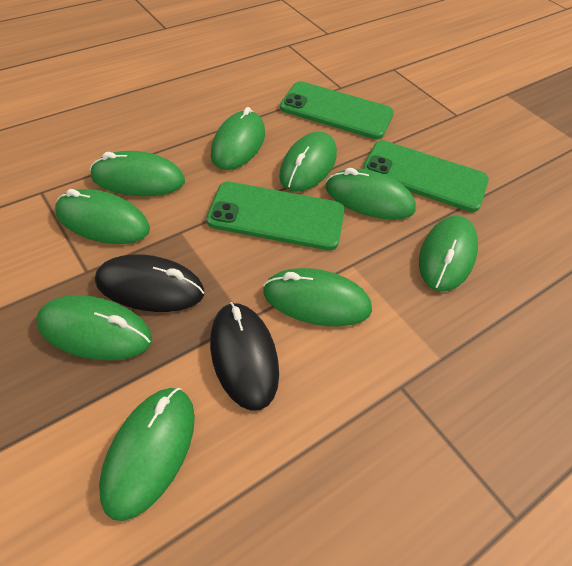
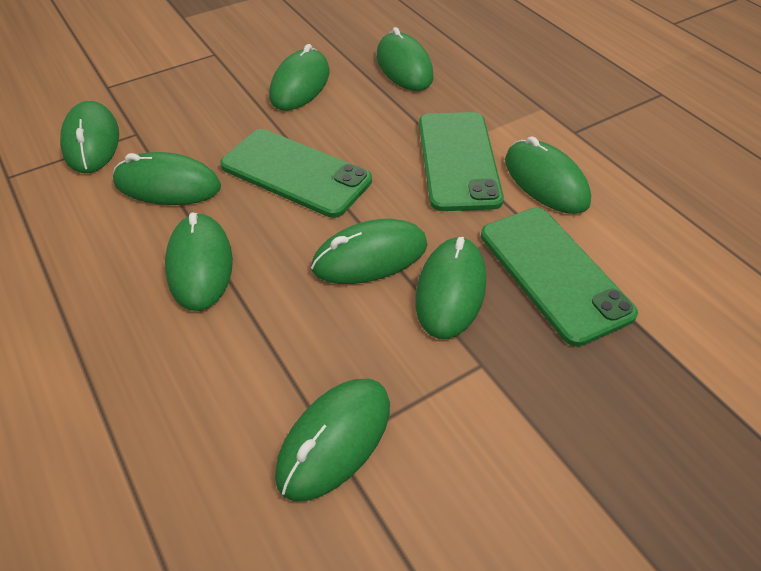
black mouse: [95,254,204,312] [210,302,279,410] = 2 -> none = 0

